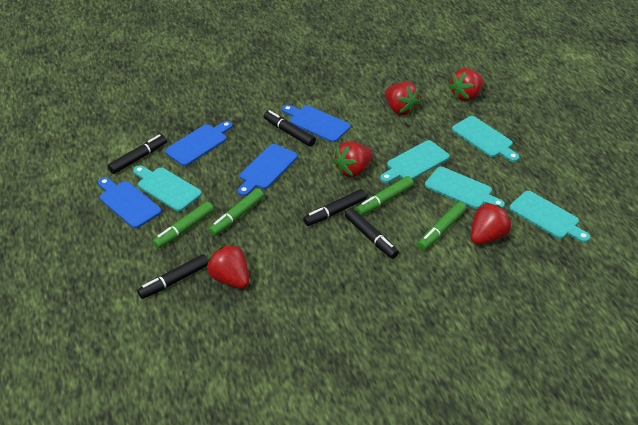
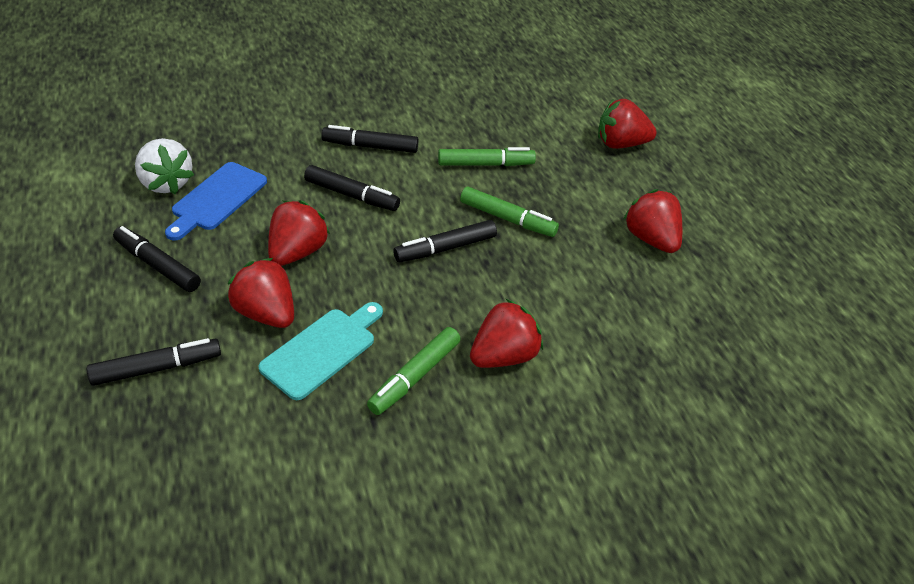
blue cutting board: [98,177,161,228] [165,121,233,166] [238,144,297,196] [282,105,350,142] = 4 -> [165,162,267,241] = 1
green marker: [152,202,214,249] [208,188,264,236] [356,176,414,216] [417,202,466,250] = 4 -> [367,327,461,415] [438,147,536,166] [460,187,559,237] = 3
turquoise cutting board: [133,165,202,211] [380,140,450,183] [425,167,505,209] [452,116,519,162] [509,191,590,243] = 5 -> [259,302,383,400] = 1
white strawberry: none = 0 -> [135,138,194,194] = 1

